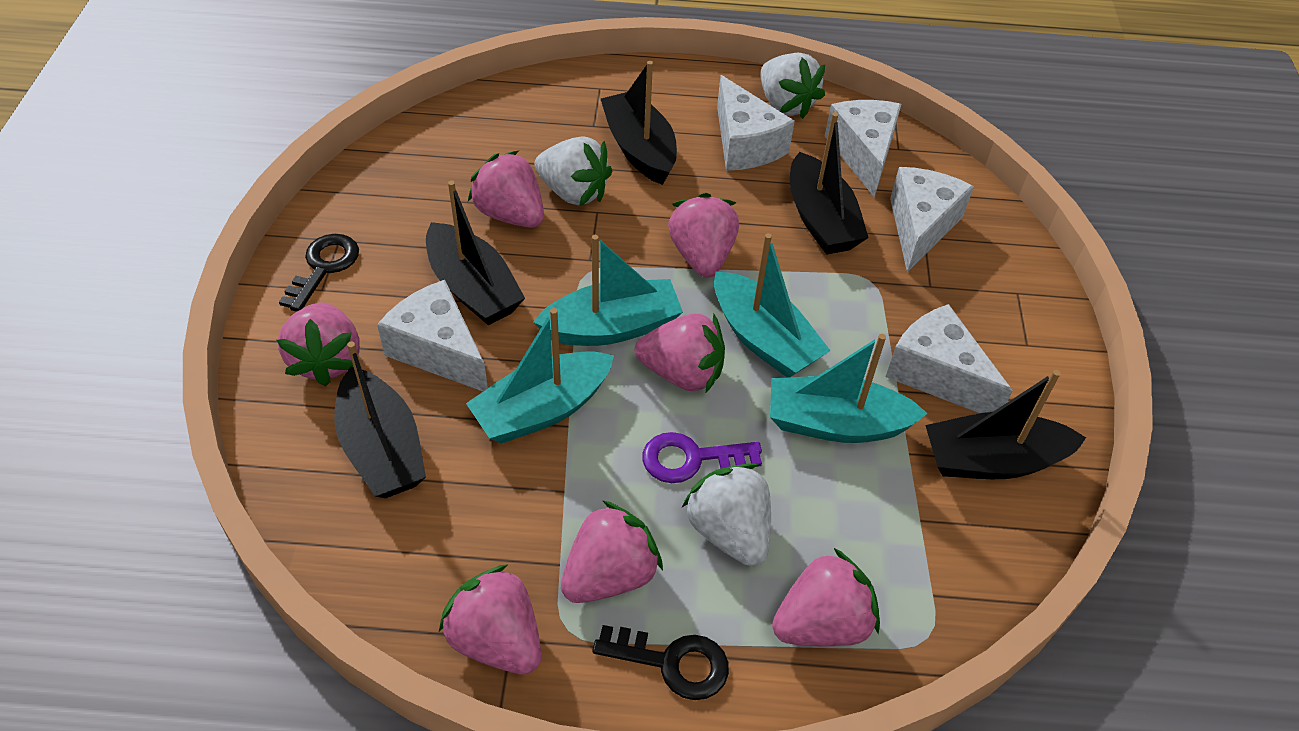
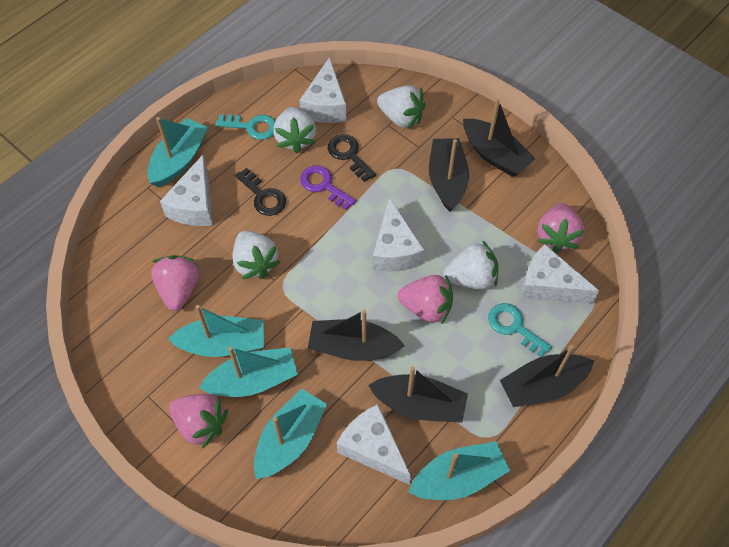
pink strawberry: [277,302,360,386] [439,564,541,675] [468,150,544,228] [561,500,663,603] [635,313,725,393] [668,192,739,278] [772,548,880,647] = 7 -> [151,255,199,311] [169,394,228,449] [397,275,453,325] [537,203,584,253] = 4
turquoise boat: [466,308,614,444] [533,235,683,346] [714,233,830,378] [770,334,928,443] = 4 -> [147,117,208,187] [168,305,264,357] [199,347,298,397] [254,389,327,479] [408,441,510,500] = 5
turquoise key: none = 0 -> [215,114,276,140] [488,303,552,357] = 2
white strawberry: [534,136,612,206] [682,463,771,566] [760,53,825,119] = 3 -> [233,231,280,279] [273,107,316,153] [377,85,426,129] [443,240,498,289] = 4

